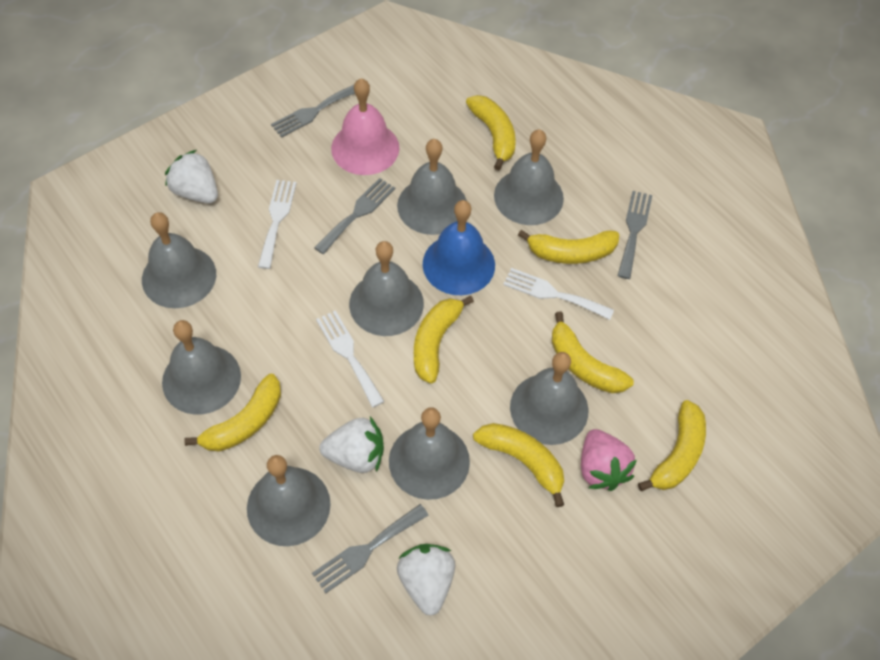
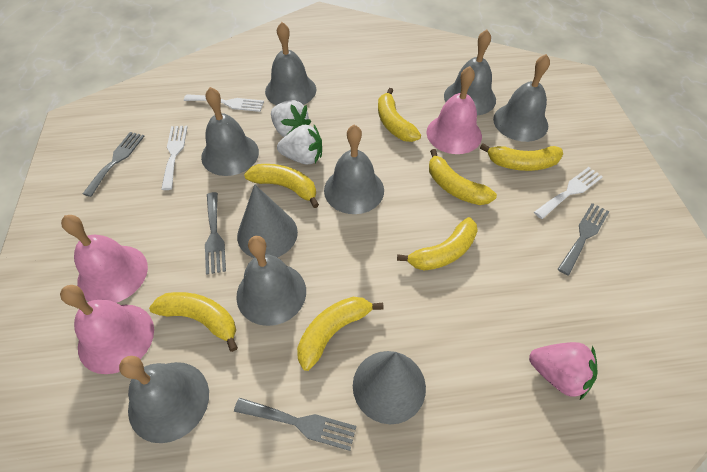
blue bell: [423,200,495,295] = 1 -> none = 0
grey bell: [142,212,216,308] [162,320,241,415] [247,455,331,546] [349,241,424,336] [389,407,470,500] [397,139,467,235] [494,130,564,225] [510,352,588,445] = 8 -> [119,356,209,443] [201,87,259,176] [236,236,306,326] [265,22,316,105] [324,125,384,214] [444,30,496,116] [493,54,550,142] = 7
grey cone: none = 0 -> [237,184,298,258] [353,351,426,424] = 2
pink bell: [331,78,399,175] = 1 -> [60,285,154,374] [61,215,148,303] [427,66,482,154] = 3
white strawberry: [165,150,218,204] [319,417,384,473] [397,544,455,616] = 3 -> [271,100,311,137] [277,125,322,165] = 2

